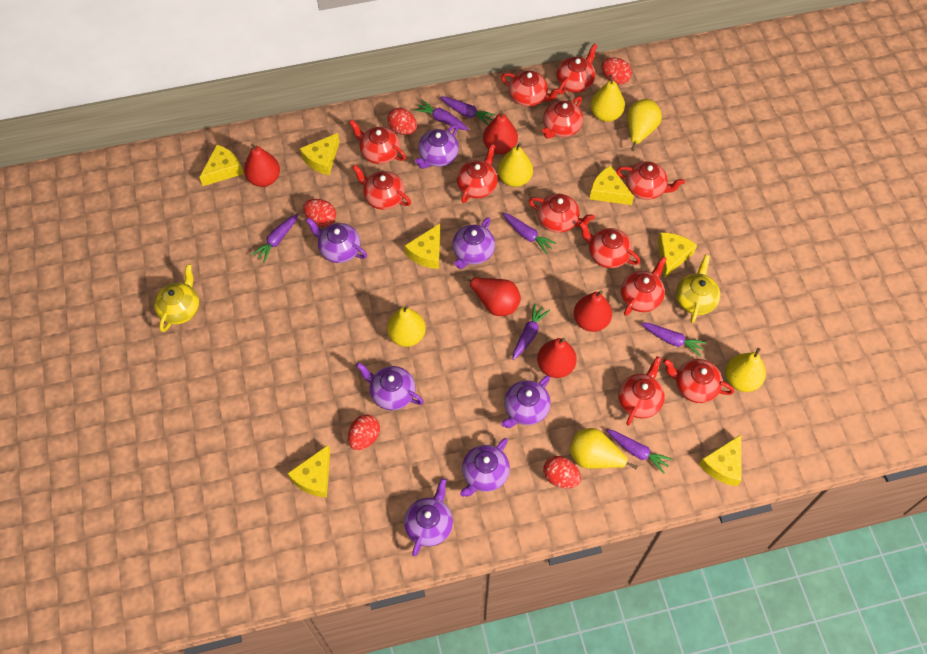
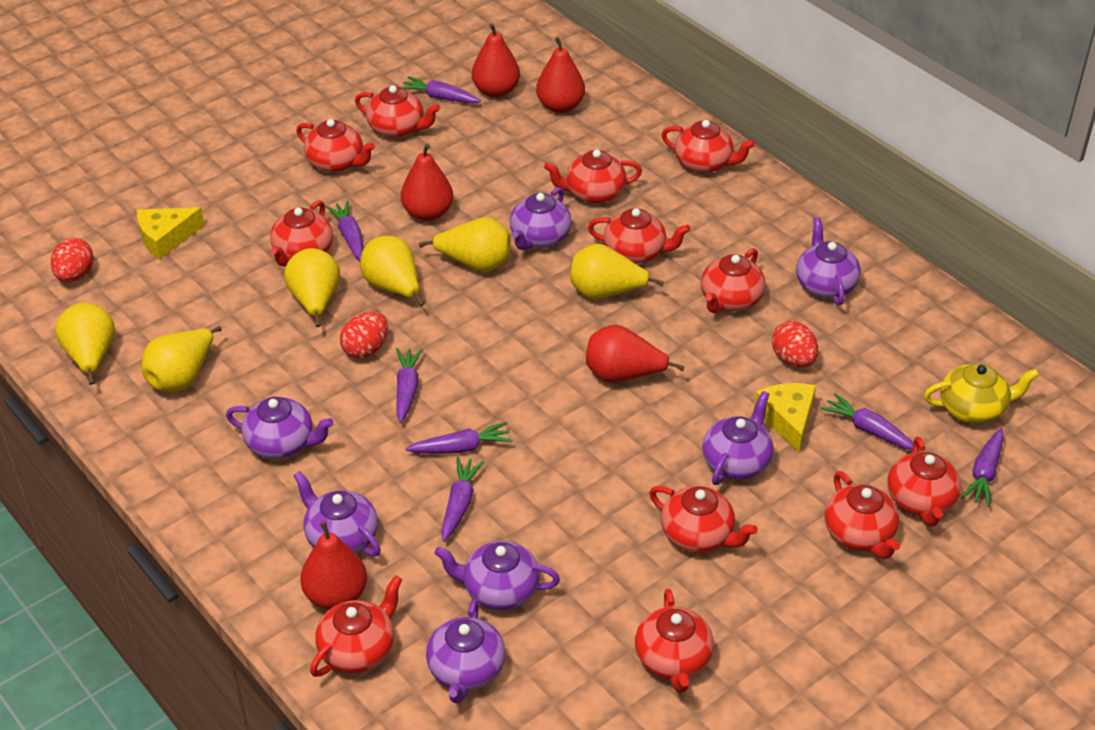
red egg: [303,199,336,227] [348,415,380,450] [387,108,417,135] [543,456,581,489] [601,58,632,84] = 5 -> [51,238,94,282] [340,312,388,359] [772,321,818,367] = 3
yellow cheese: [199,145,244,186] [287,445,330,497] [300,133,340,175] [404,224,440,269] [590,166,634,205] [658,233,697,278] [699,435,742,486] = 7 -> [137,207,205,259] [754,383,816,453] = 2
yellow teapot: [154,264,199,332] [676,255,720,323] = 2 -> [924,363,1039,424] = 1

